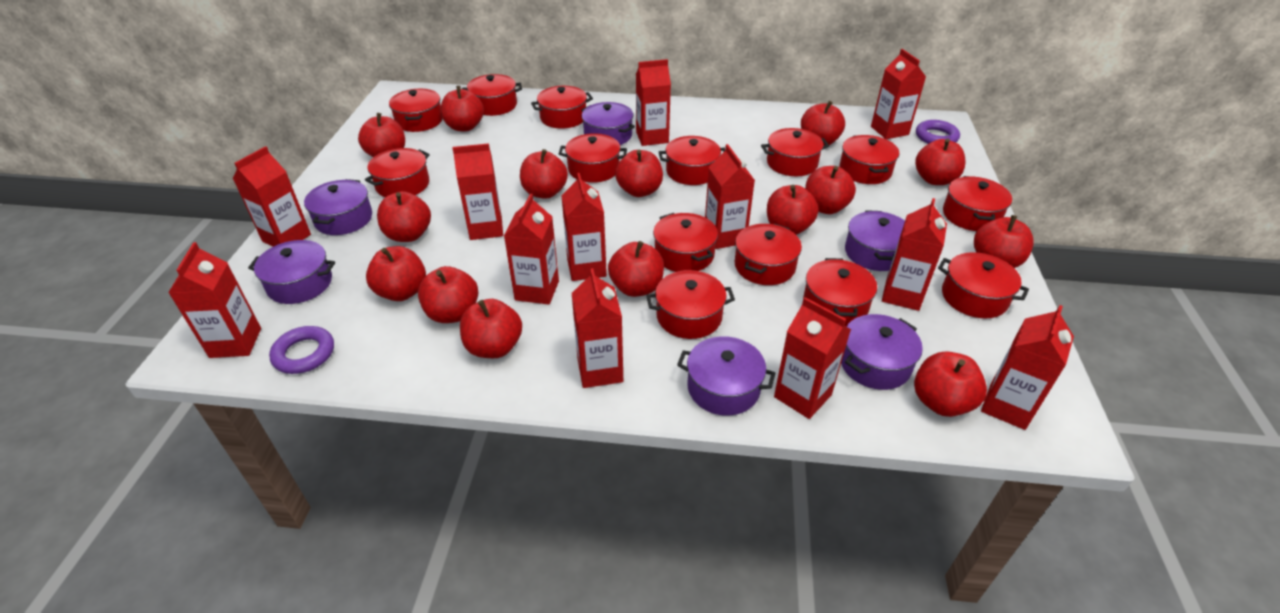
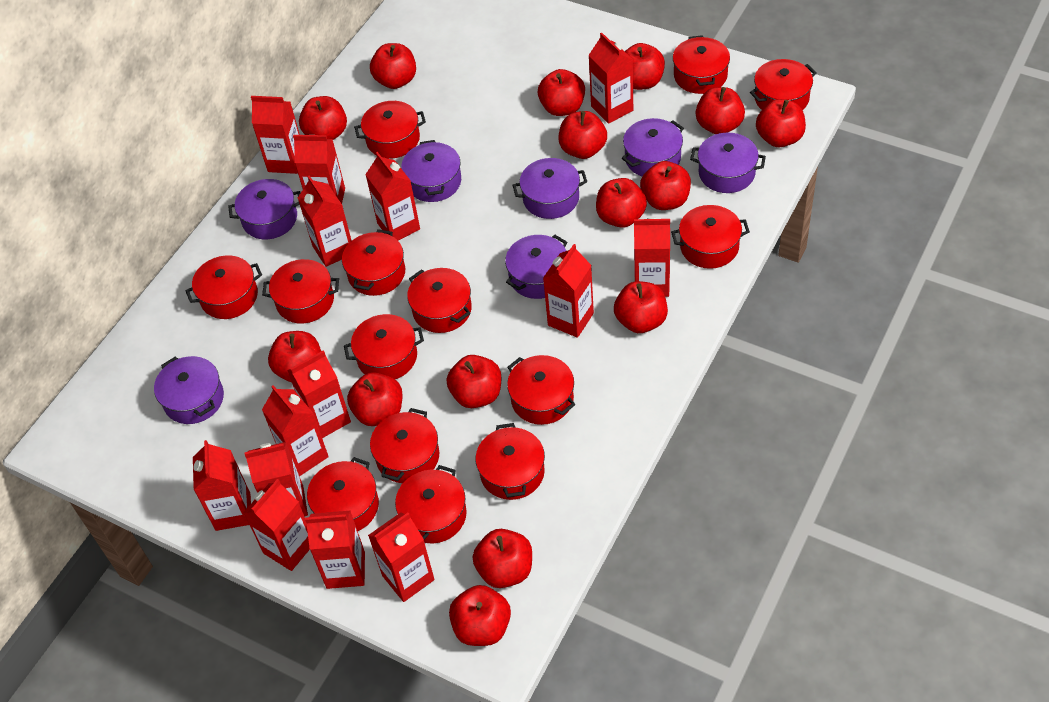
purple pot: [248,240,335,304] [304,179,372,235] [581,102,635,145] [677,336,775,416] [841,314,923,390] [845,210,905,271] = 6 -> [154,356,224,424] [228,179,300,239] [401,140,461,202] [505,235,567,299] [512,158,587,219] [622,118,684,176] [690,133,766,193] = 7
purple ring: [269,326,334,374] [916,120,960,144] = 2 -> none = 0
red carton: [168,242,261,358] [233,146,311,247] [452,143,503,240] [504,194,559,305] [562,173,607,281] [572,268,623,388] [636,59,671,146] [705,144,755,249] [774,297,851,419] [871,49,926,139] [882,198,947,311] [981,305,1074,430] = 12 -> [193,440,251,531] [243,479,310,571] [244,442,308,517] [251,96,300,174] [262,385,329,476] [287,350,351,438] [293,135,345,204] [298,175,352,267] [305,510,365,589] [365,152,420,240] [368,513,435,602] [543,244,594,338] [588,32,633,124] [634,218,670,297] = 14

